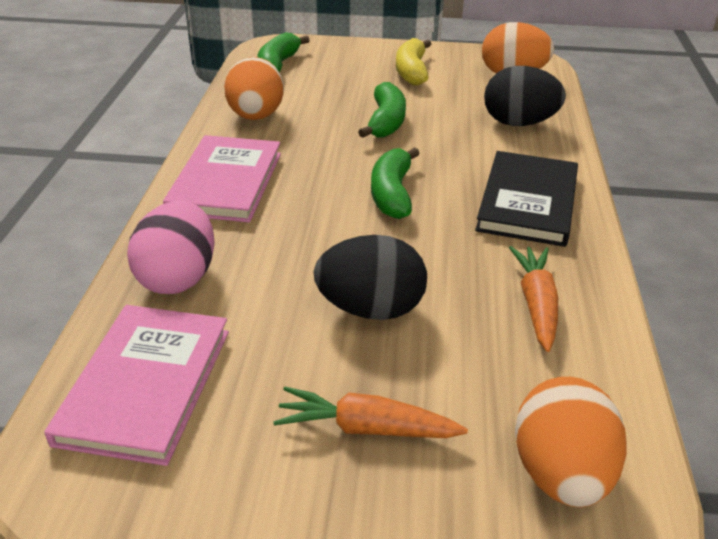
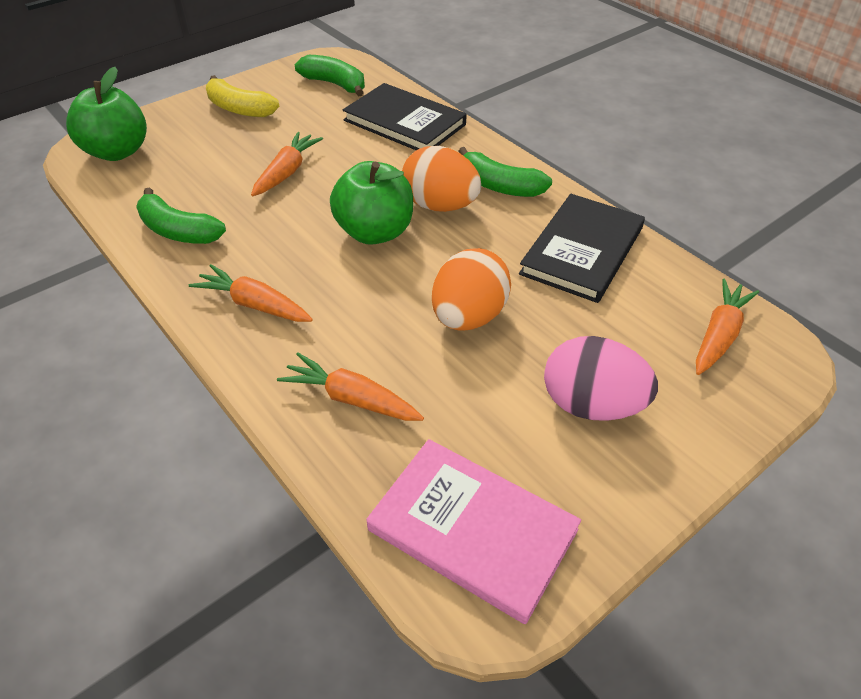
black book: [475,151,578,247] = 1 -> [343,83,467,150] [519,194,645,303] = 2
black egg: [314,235,427,320] [484,66,566,126] = 2 -> none = 0
green apple: none = 0 -> [66,67,147,161] [330,161,413,245] = 2
orange carrot: [273,387,468,438] [509,246,558,352] = 2 -> [189,264,313,322] [251,132,323,196] [277,353,424,421] [696,278,759,375] = 4
orange egg: [224,57,284,120] [482,22,554,73] [515,377,627,507] = 3 -> [402,146,481,212] [432,248,511,331] = 2
pink book: [44,305,229,466] [163,135,281,222] = 2 -> [366,439,581,624] = 1

